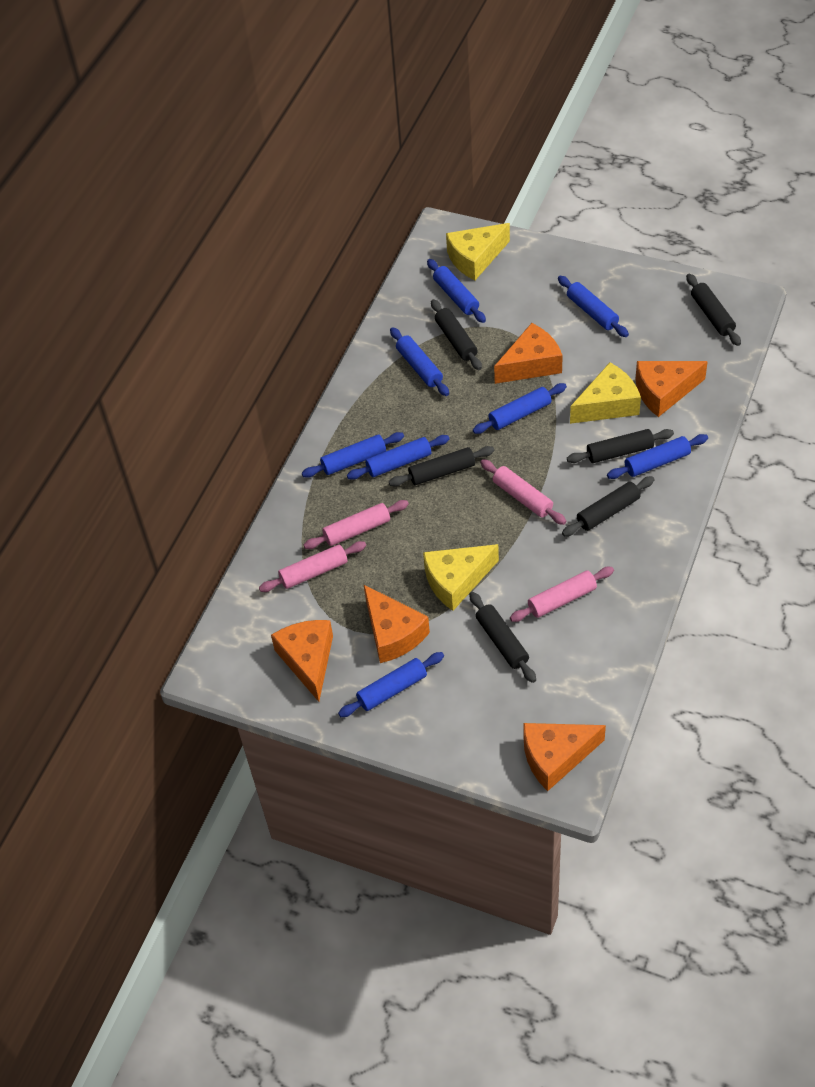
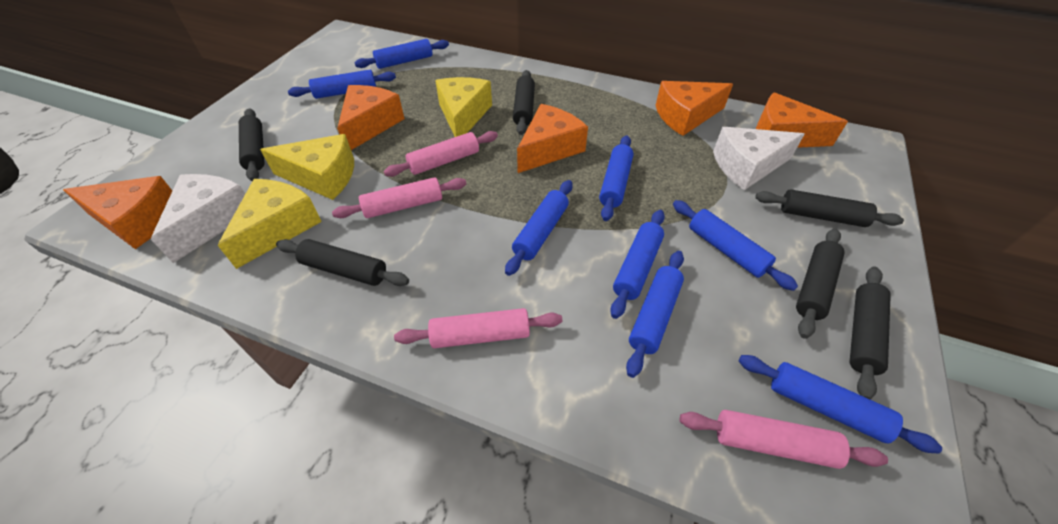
white cheese: none = 0 -> [151,174,245,263] [713,127,804,190] = 2

